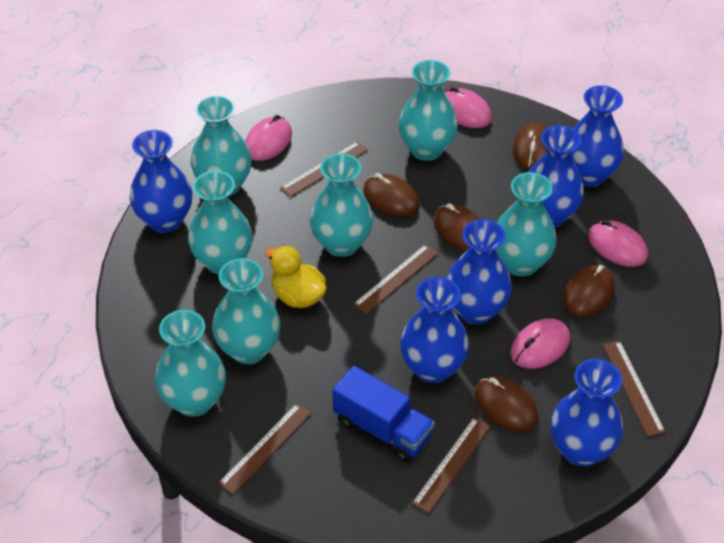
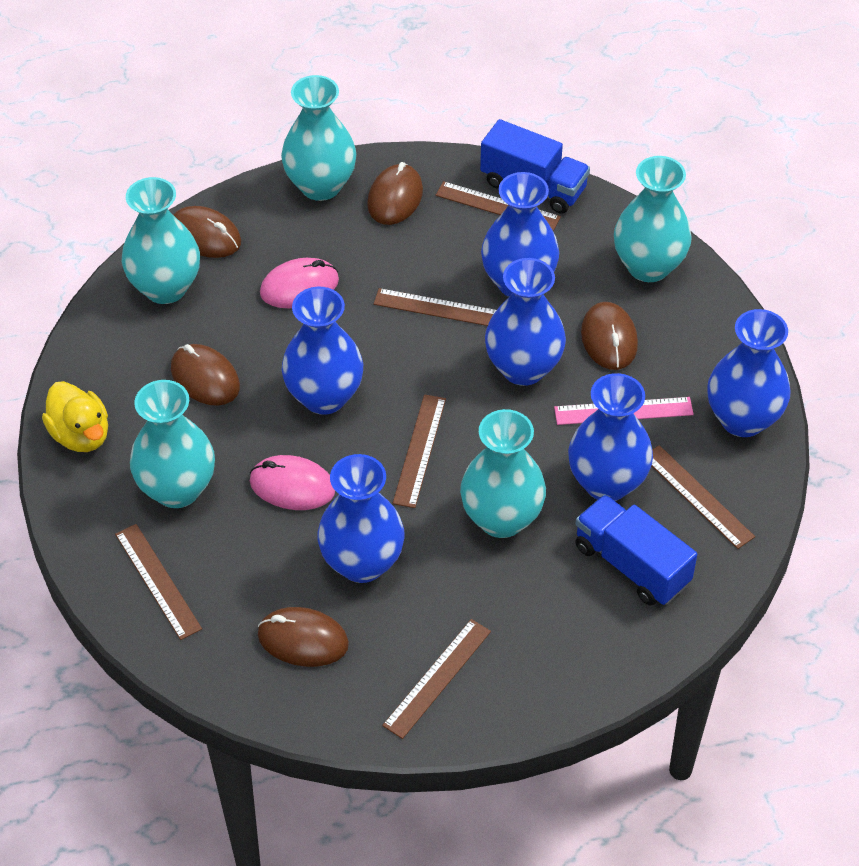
blue truck: [333,366,435,463] = 1 -> [480,119,590,214] [575,494,697,606] = 2
brown ruler: [218,403,311,494] [280,141,368,197] [353,244,438,314] [412,417,491,513] [603,340,666,437] = 5 -> [115,524,202,640] [374,288,496,326] [382,619,491,739] [393,394,446,508] [436,181,561,231] [652,445,755,549] = 6
pink mouse: [245,115,292,161] [444,87,492,128] [510,319,570,369] [588,220,648,267] = 4 -> [250,455,335,510] [260,258,339,308] = 2
pink ruler: none = 0 -> [554,397,694,425] = 1
turquoise vase: [155,310,226,417] [188,171,252,275] [191,95,252,196] [212,258,280,364] [310,153,373,257] [398,60,458,161] [495,172,557,276] = 7 -> [122,177,200,304] [130,380,215,508] [281,75,356,201] [460,409,546,538] [614,156,692,282] = 5

